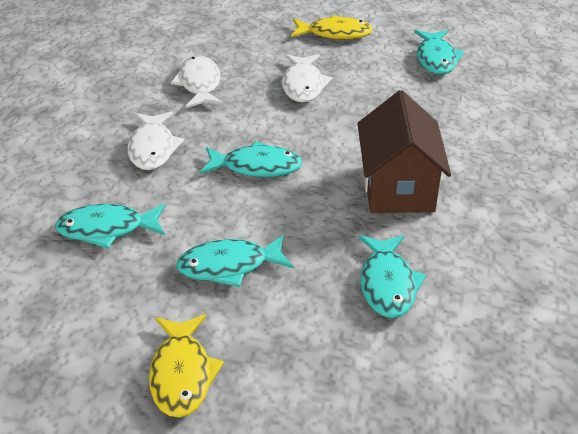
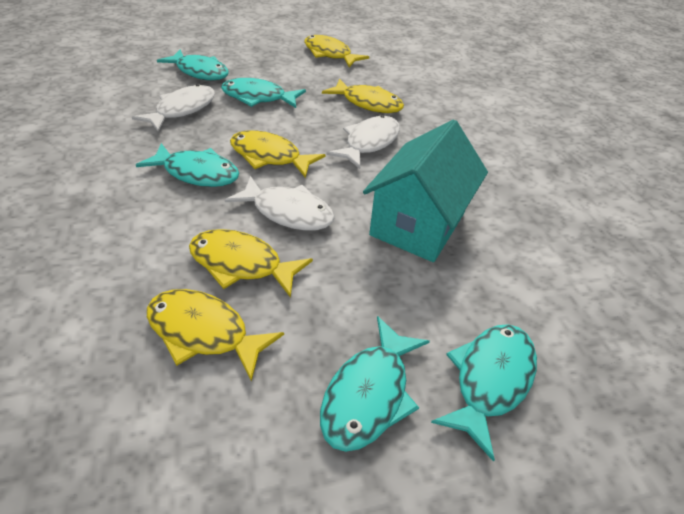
brown house: [357,90,451,213] = 1 -> none = 0
turquoise house: none = 0 -> [363,120,488,262] = 1
yellow fish: [149,314,224,418] [291,15,373,40] = 2 -> [147,289,284,382] [189,229,313,298] [230,131,325,178] [304,35,369,67] [322,79,404,113] = 5

